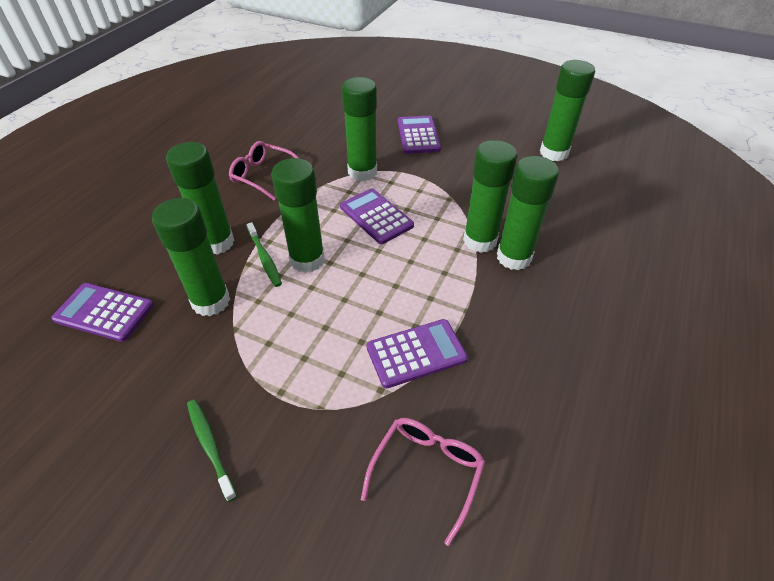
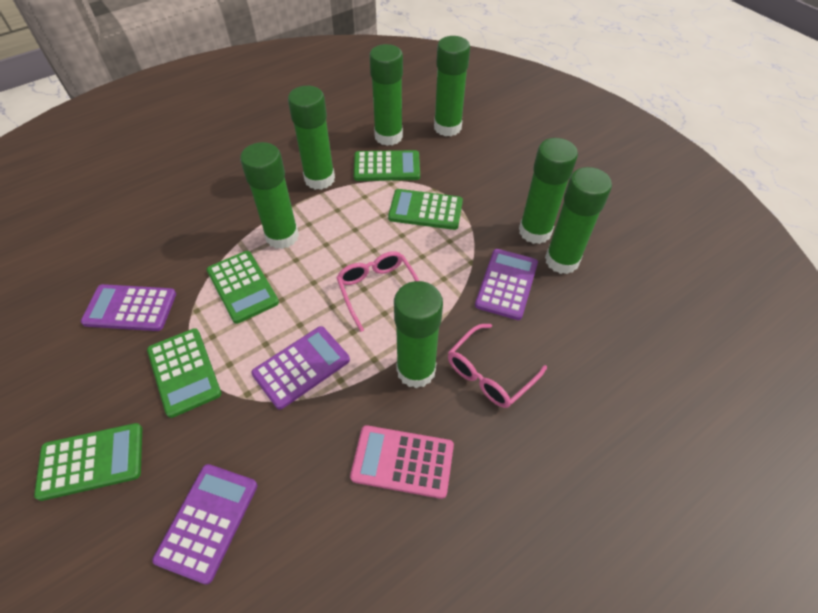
green calculator: none = 0 -> [34,423,142,501] [147,328,221,418] [206,251,279,324] [354,150,420,181] [388,189,463,230] = 5
green toothbrush: [187,399,237,502] [246,222,282,287] = 2 -> none = 0
pink calculator: none = 0 -> [350,425,454,499] = 1

